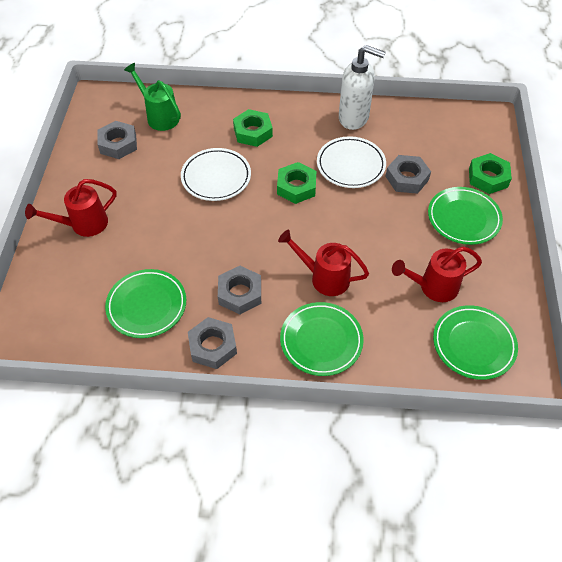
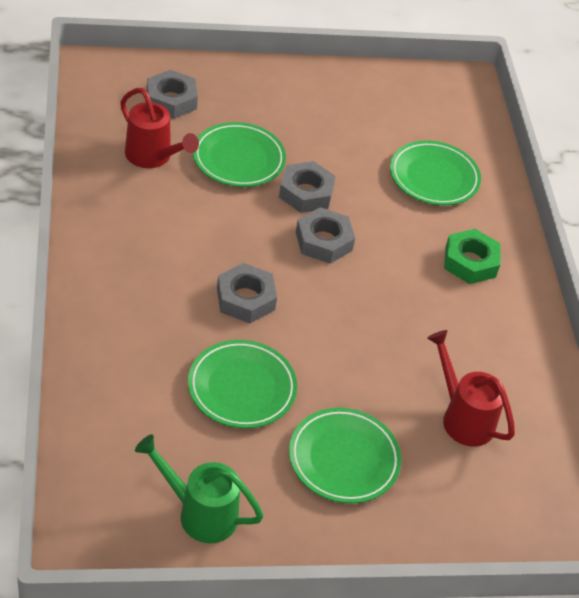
green nut: [233,109,273,147] [277,162,316,204] [469,153,512,194] = 3 -> [444,229,501,284] = 1
red watering can: [25,179,117,237] [278,230,369,296] [392,246,482,302] = 3 -> [120,88,199,168] [427,330,515,447] = 2
white plate: [181,148,251,201] [317,136,386,188] = 2 -> none = 0
white soap dispenser: [339,45,386,130] = 1 -> none = 0

